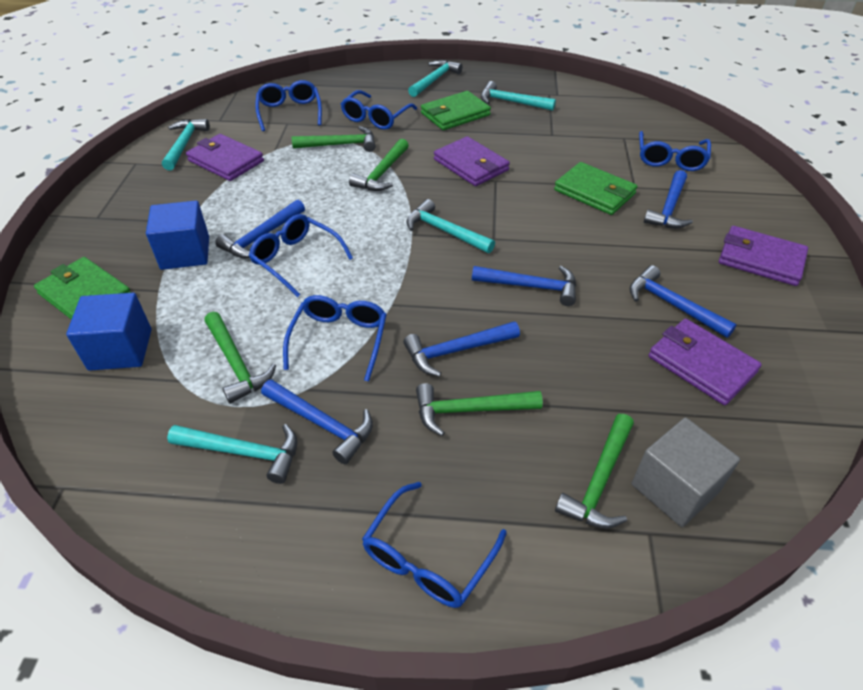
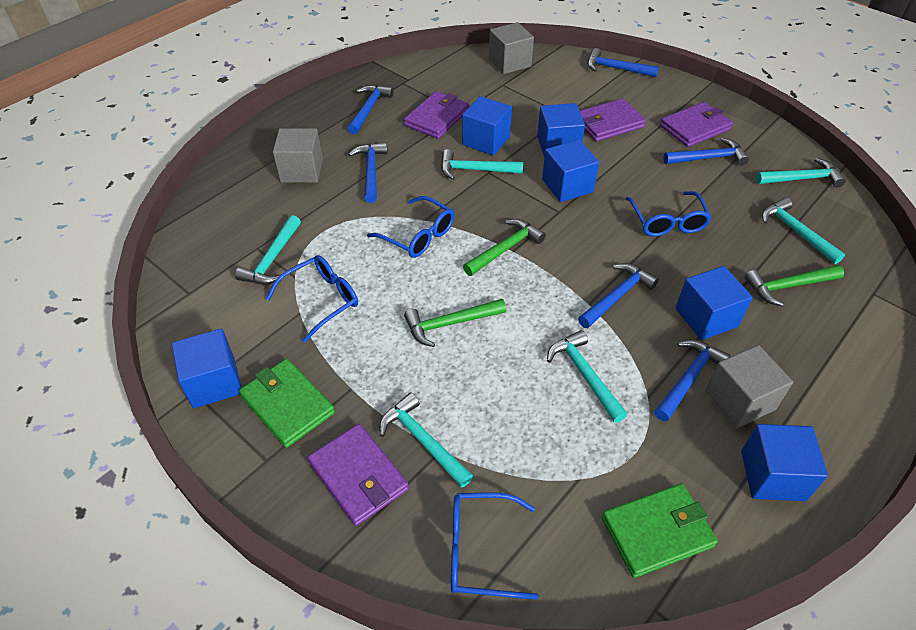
blue cube: [66,293,152,371] [146,201,209,270] = 2 -> [172,329,242,408] [462,96,512,155] [537,103,585,158] [542,140,599,202] [676,266,753,340] [741,424,828,501] = 6
blue glasses: [249,214,353,297] [255,80,322,131] [283,295,387,381] [341,90,417,130] [362,482,507,608] [639,131,711,171] = 6 -> [265,255,358,343] [367,196,455,258] [451,492,539,600] [625,191,712,236] = 4
green hammer: [204,312,276,404] [292,126,375,152] [349,139,409,191] [416,383,543,436] [555,414,634,529] = 5 -> [404,299,506,347] [463,219,546,276] [745,265,844,306] = 3
green wallet: [34,257,131,320] [421,91,491,130] [554,162,638,215] = 3 -> [239,359,335,448] [602,483,718,578] = 2
grey cube: [632,418,740,527] = 1 -> [273,128,323,183] [489,22,534,74] [706,345,793,428] = 3
turquoise hammer: [162,119,210,170] [167,424,298,484] [407,199,495,253] [408,60,462,97] [481,81,556,111] = 5 -> [235,215,301,285] [379,393,473,488] [441,149,523,180] [547,330,627,423] [756,158,846,187] [762,197,845,264] = 6

